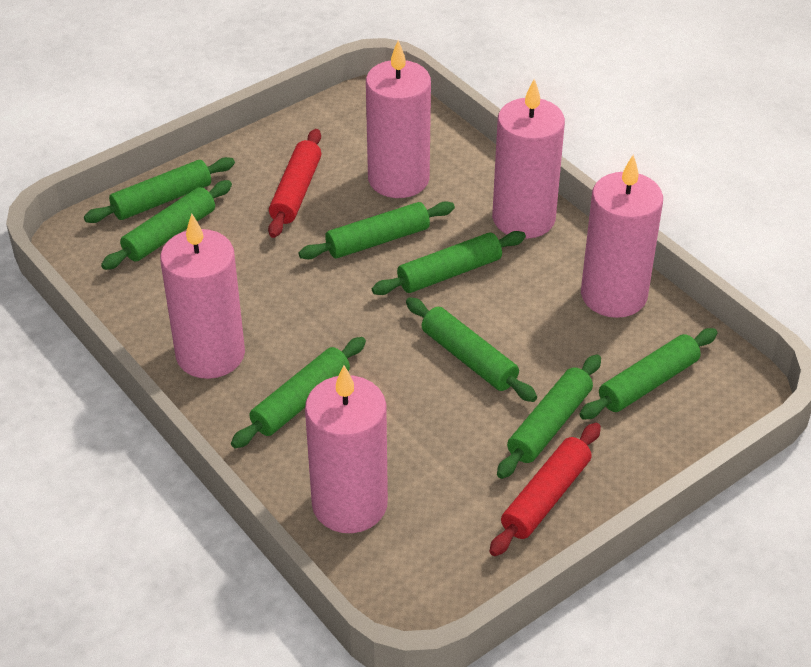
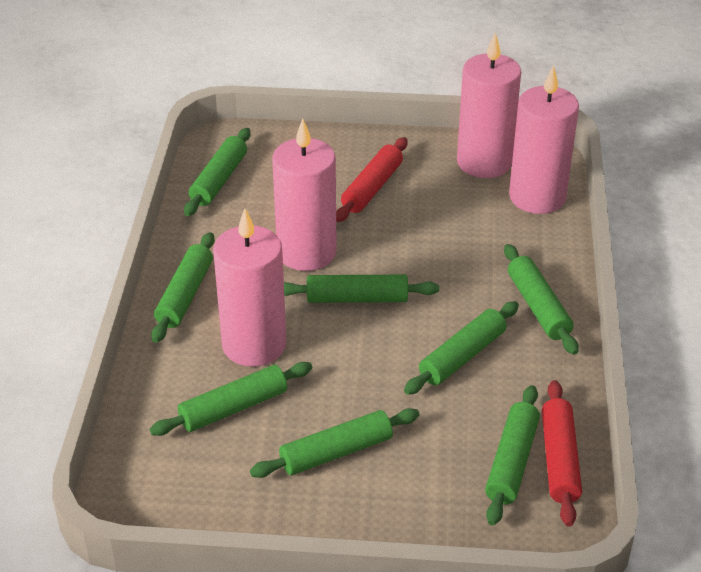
pink candle: [160,214,245,379] [305,365,388,533] [366,40,431,198] [492,79,565,239] [581,154,663,318] = 5 -> [213,208,286,367] [272,118,337,271] [457,32,521,178] [509,65,579,214] = 4

